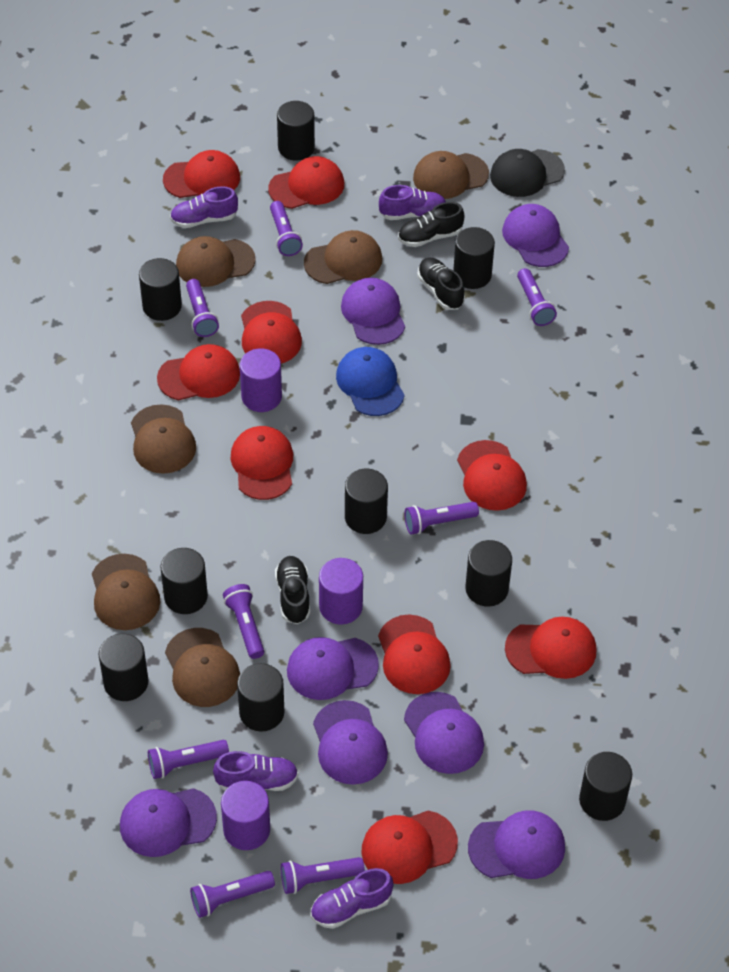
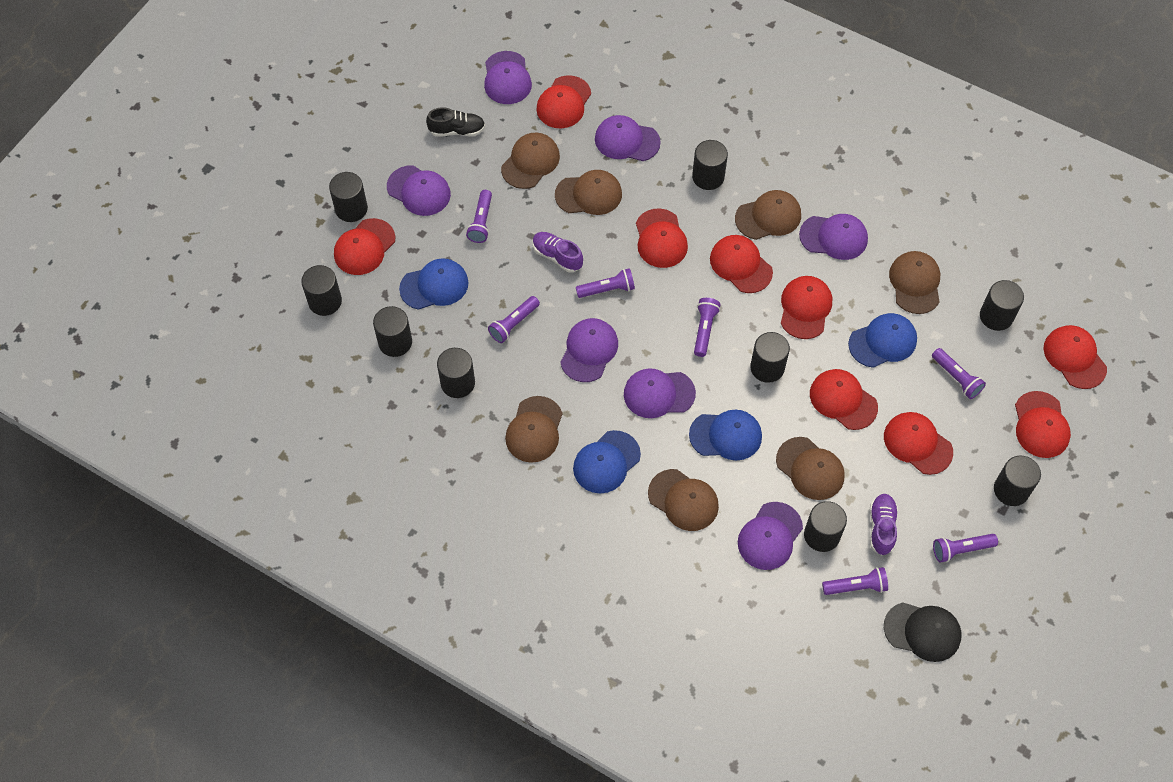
black shoe: [275,556,310,624] [398,202,465,247] [417,258,465,310] = 3 -> [426,107,485,137] = 1
blue cap: [336,347,405,416] = 1 -> [399,258,469,310] [573,430,641,493] [689,410,762,460] [848,313,917,368] = 4
brown cap: [92,554,160,630] [131,404,196,474] [165,628,240,707] [176,236,256,287] [304,230,382,284] [413,151,489,199] = 6 -> [501,133,560,189] [505,396,563,463] [555,170,622,215] [648,469,719,531] [735,190,801,240] [776,437,845,500] [889,251,940,314] = 7
purple cylinder: [221,781,270,850] [240,348,282,412] [319,558,363,625] = 3 -> none = 0
purple flashlight: [148,740,229,779] [186,279,219,337] [190,871,275,918] [223,584,264,659] [270,201,303,256] [281,857,365,894] [404,502,479,534] [517,268,557,326] = 8 -> [466,190,492,243] [488,296,540,343] [576,268,635,298] [694,298,721,357] [822,567,888,595] [932,348,986,399] [933,534,998,563] = 7
purple shoe: [170,186,238,228] [213,751,298,791] [311,868,394,929] [379,185,446,220] = 4 -> [533,232,583,273] [870,494,898,555] = 2

